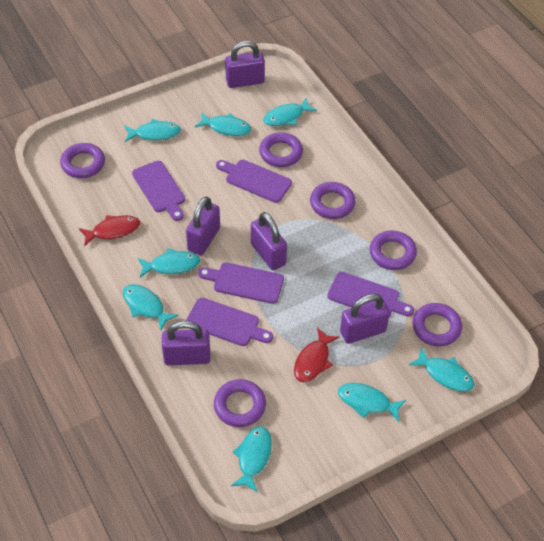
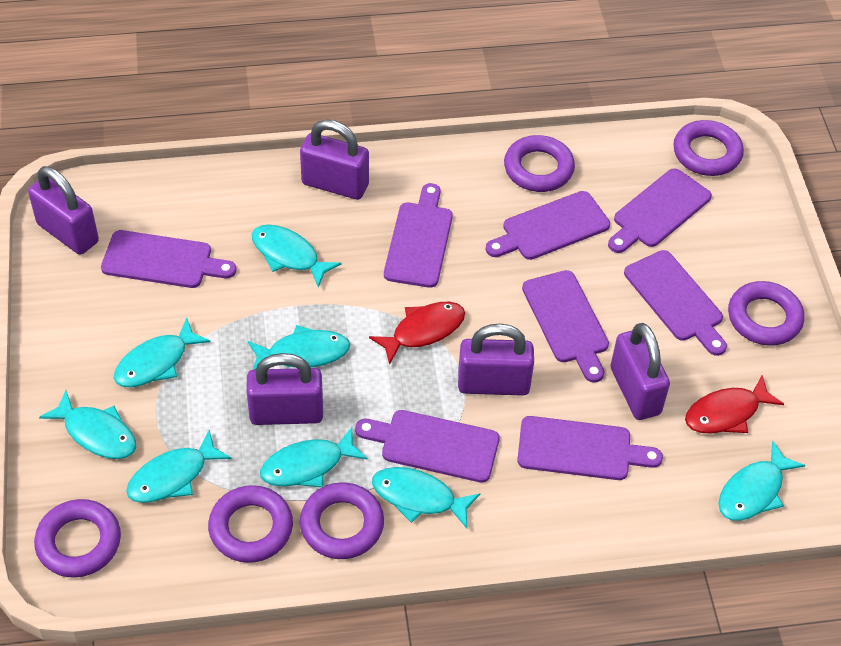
purple cutting board: [132,161,185,221] [186,298,273,346] [198,262,284,304] [216,160,292,203] [327,272,414,317] = 5 -> [101,230,236,288] [355,410,500,483] [384,183,453,288] [485,191,610,260] [517,416,663,480] [522,270,609,383] [608,168,712,253] [624,250,727,356] = 8

